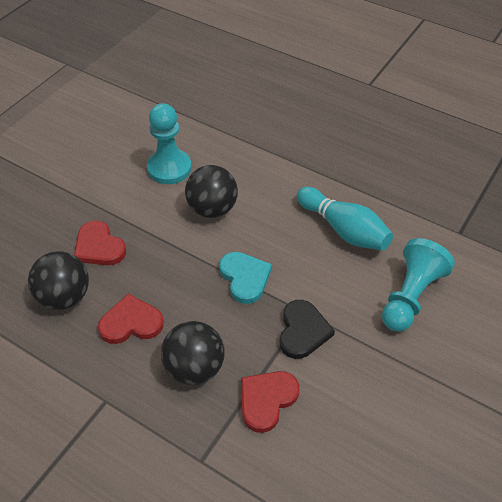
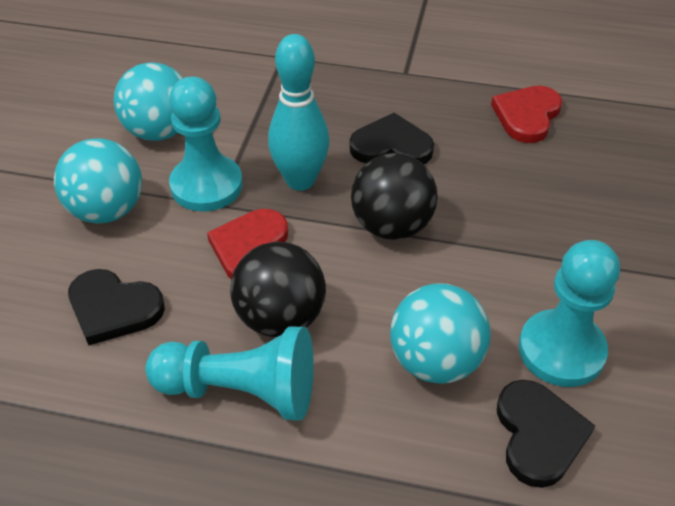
black ball: [28,251,89,310] [161,321,225,385] [185,165,238,218] = 3 -> [230,242,326,337] [351,153,438,240] = 2
black heart: [280,300,335,359] = 1 -> [68,269,165,345] [349,113,434,164] [497,380,595,488] = 3
red heart: [74,220,126,265] [98,294,164,344] [241,371,299,433] = 3 -> [207,209,288,279] [491,86,562,143] = 2
turquoise ball: none = 0 -> [54,138,142,224] [114,62,183,141] [390,283,491,384] = 3
turquoise heart: [219,252,272,304] = 1 -> none = 0
turquoise pawn: [147,103,191,184] [382,238,455,332] = 2 -> [145,326,314,421] [169,76,243,212] [519,240,620,387] = 3

